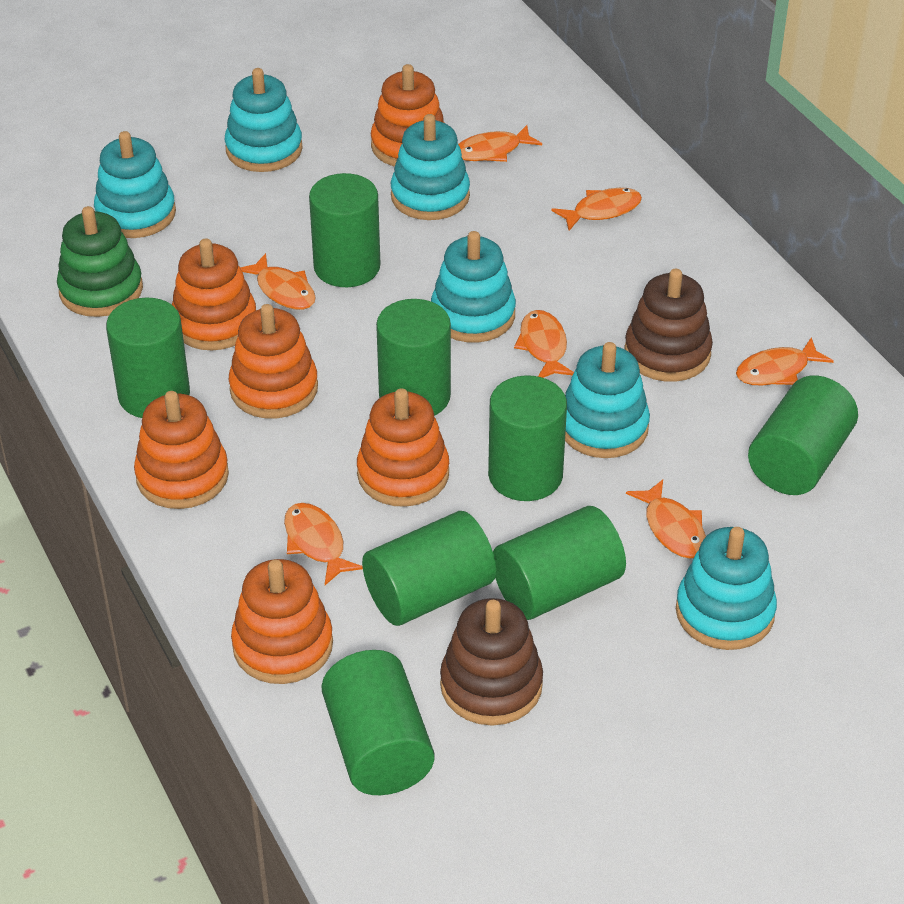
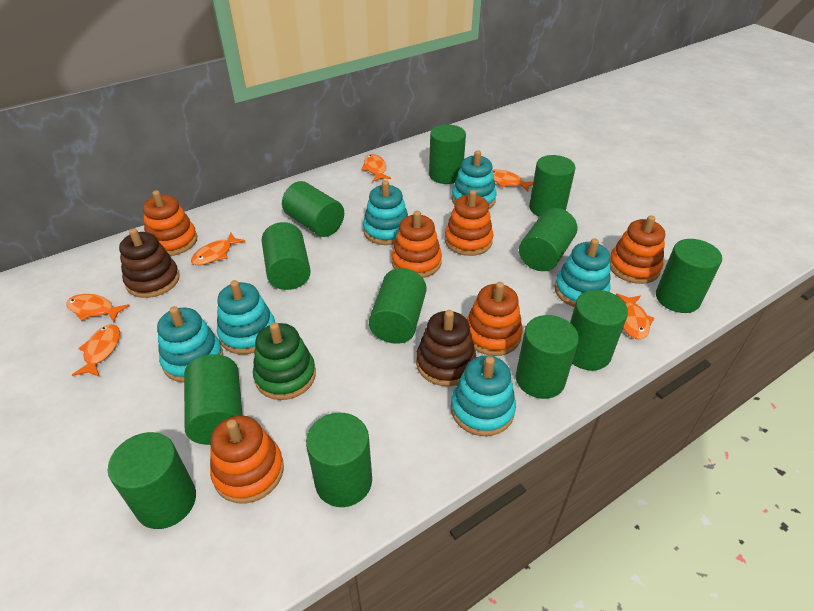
green cylinder: [106,297,190,418] [309,173,381,287] [321,650,434,795] [362,511,496,626] [376,299,451,416] [488,375,567,501] [493,506,626,620] [748,376,858,495] = 8 -> [108,432,196,529] [184,354,242,445] [262,222,311,290] [282,181,344,237] [306,413,372,507] [369,268,427,344] [429,124,466,184] [516,315,579,399] [519,208,577,271] [529,155,576,217] [570,290,628,370] [656,239,722,313] = 12
orange fish: [240,253,316,310] [284,503,363,585] [458,125,542,162] [514,310,574,378] [551,188,642,231] [626,479,706,559] [736,337,834,386] = 7 -> [66,294,130,322] [72,324,120,377] [191,233,245,265] [361,154,391,182] [492,170,533,192] [616,294,654,339] = 6

